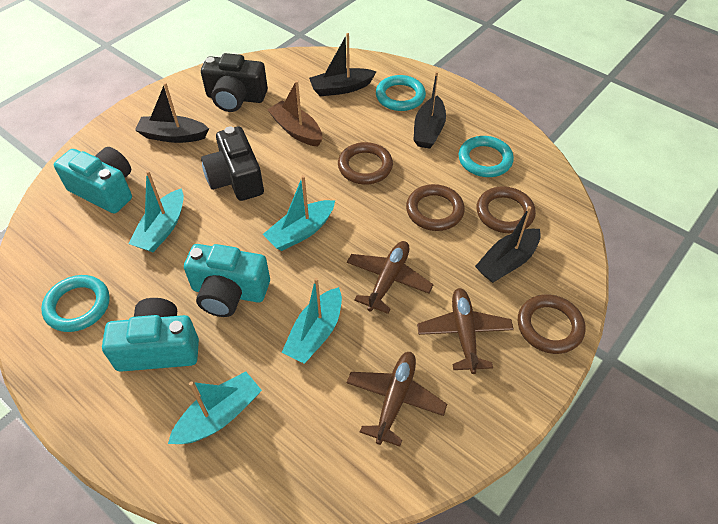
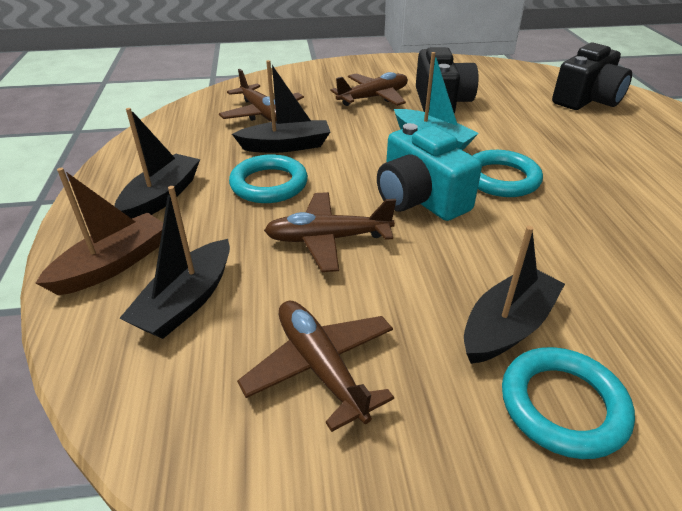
brown plane: [346,352,447,447] [347,241,434,314] [417,288,514,374] = 3 -> [219,69,304,122] [237,300,394,432] [264,192,396,272] [331,72,408,106] = 4
brown ring: [338,142,393,184] [406,184,465,231] [477,186,536,233] [518,294,586,354] = 4 -> none = 0
turquoise boat: [128,170,184,252] [168,371,262,444] [263,175,335,251] [281,278,342,364] = 4 -> [394,52,479,150] = 1
turquoise camera: [54,147,132,213] [102,298,199,372] [184,244,270,317] = 3 -> [377,123,482,221] = 1

